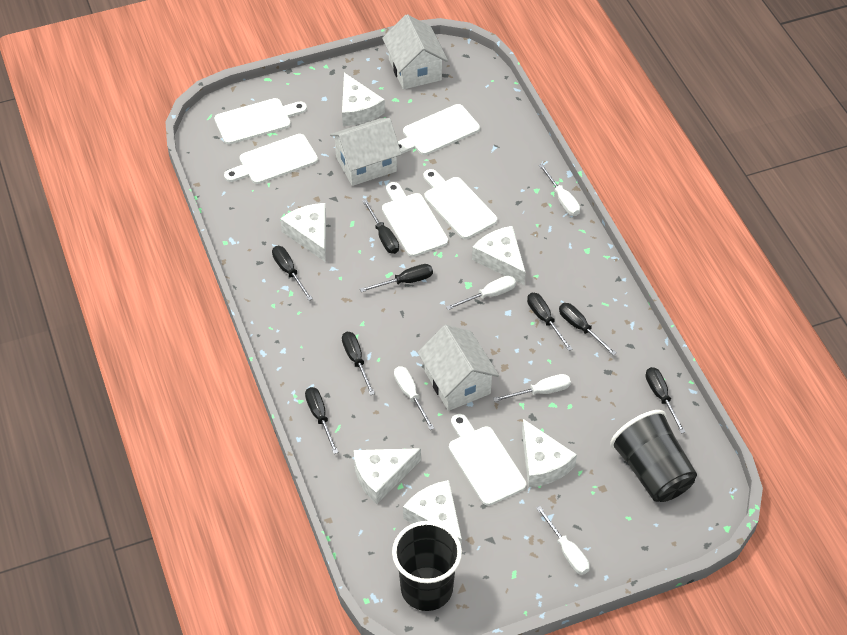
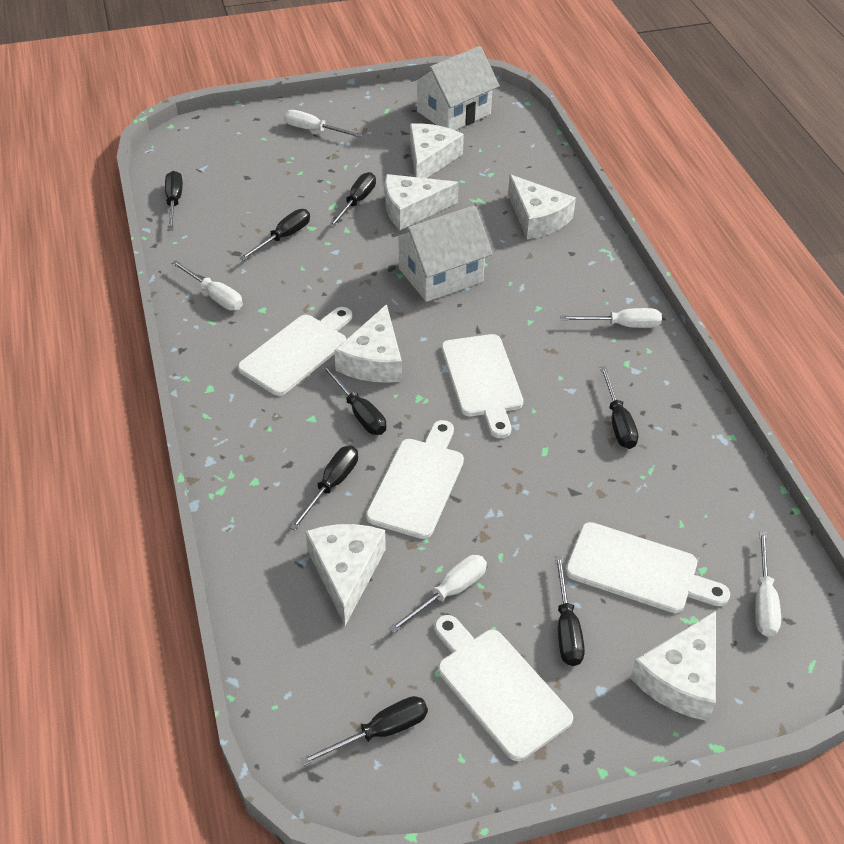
black cup: [392,521,462,611] [610,410,697,502] = 2 -> none = 0
white cutting board: [214,98,307,144] [224,134,318,184] [382,182,448,257] [398,104,480,155] [423,169,497,239] [449,414,526,506] = 6 -> [238,307,352,396] [366,420,464,539] [434,615,573,761] [441,334,523,438] [566,522,730,613] = 5
white house: [330,118,401,186] [382,14,448,89] [418,325,499,411] = 3 -> [391,205,493,302] [411,46,500,130] = 2

